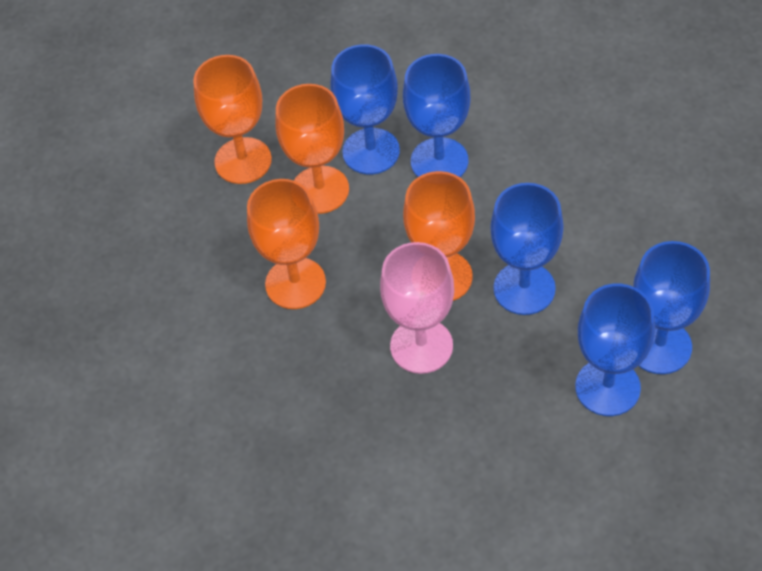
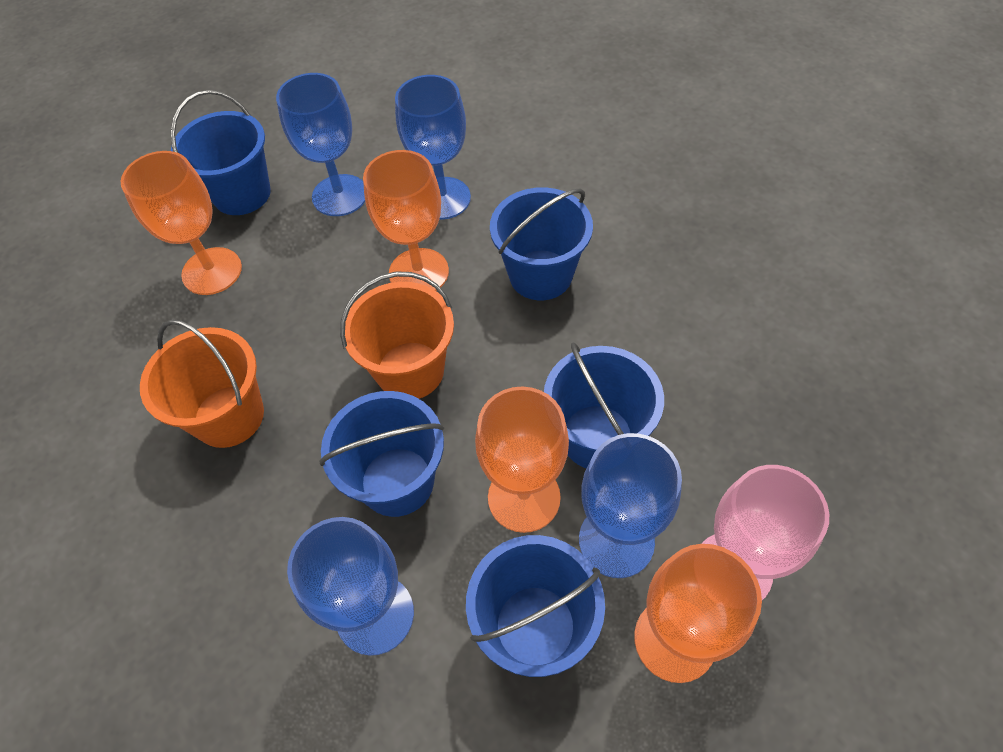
blue bucket: none = 0 -> [170,90,271,215] [319,391,444,517] [466,535,605,677] [490,187,593,300] [544,342,664,468] = 5
blue goblet: [330,44,400,174] [403,54,471,177] [490,183,564,315] [575,284,655,416] [633,241,710,374] = 5 -> [276,73,365,216] [287,517,414,656] [395,75,471,220] [579,433,682,578] = 4
orange bucket: none = 0 -> [140,319,264,448] [340,272,454,399] = 2

